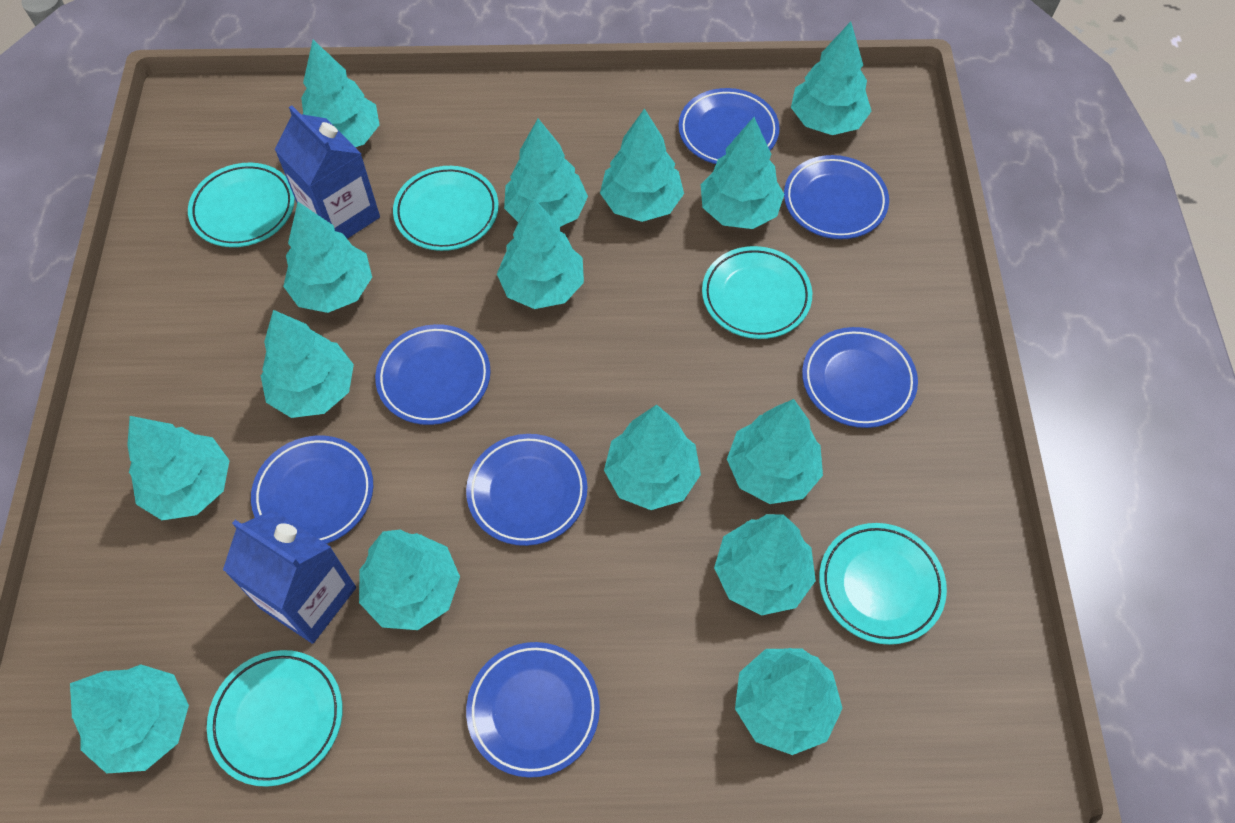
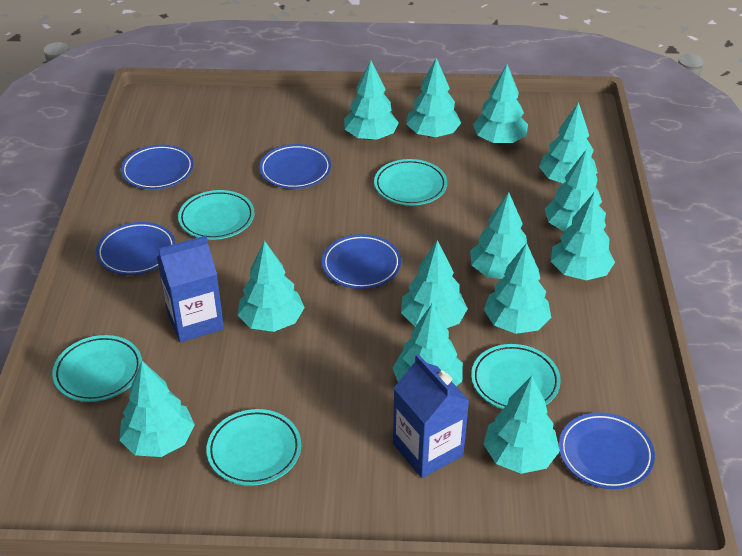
blue plate: [251,436,373,544] [375,324,491,425] [466,434,587,546] [466,642,600,778] [678,88,780,164] [784,155,889,239] [802,327,918,428] = 7 -> [96,222,176,275] [121,145,194,189] [259,144,331,189] [322,234,401,289] [559,412,655,489] = 5
turquoise tree: [70,664,189,774] [127,416,230,520] [261,310,354,418] [283,202,372,313] [301,40,379,147] [359,530,460,630] [497,198,584,309] [504,119,588,227] [600,108,684,222] [604,404,701,510] [701,117,784,229] [714,514,816,615] [727,399,823,504] [735,648,843,755] [791,22,872,135] = 15 -> [119,361,195,457] [237,241,305,332] [344,60,399,140] [393,304,463,386] [401,240,468,328] [406,58,461,138] [470,192,527,279] [473,65,528,144] [483,376,560,474] [484,243,551,334] [539,102,598,183] [545,149,606,232] [551,192,615,280] = 13

